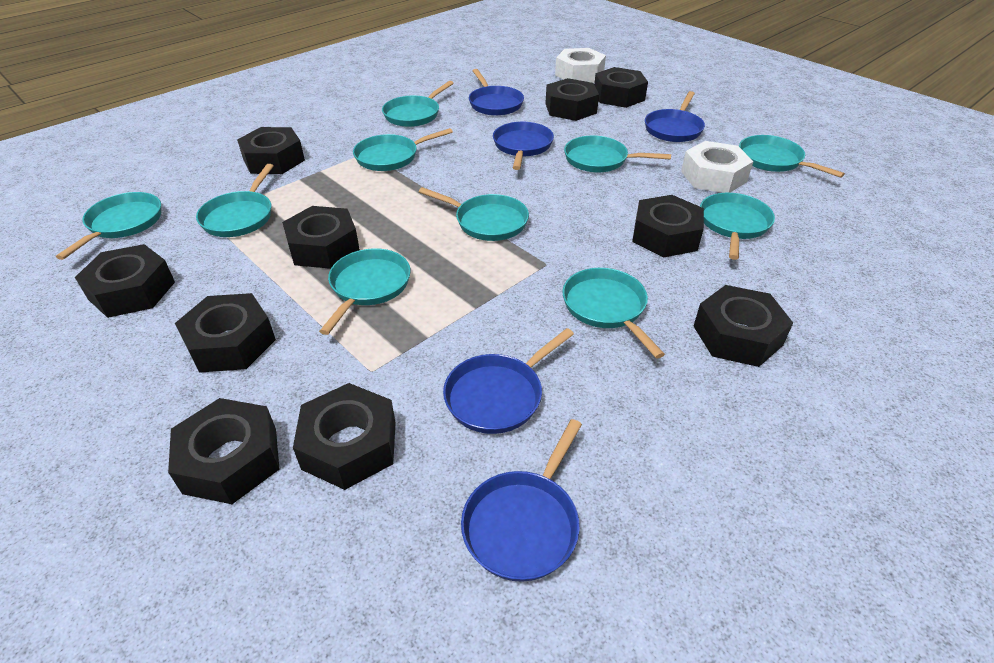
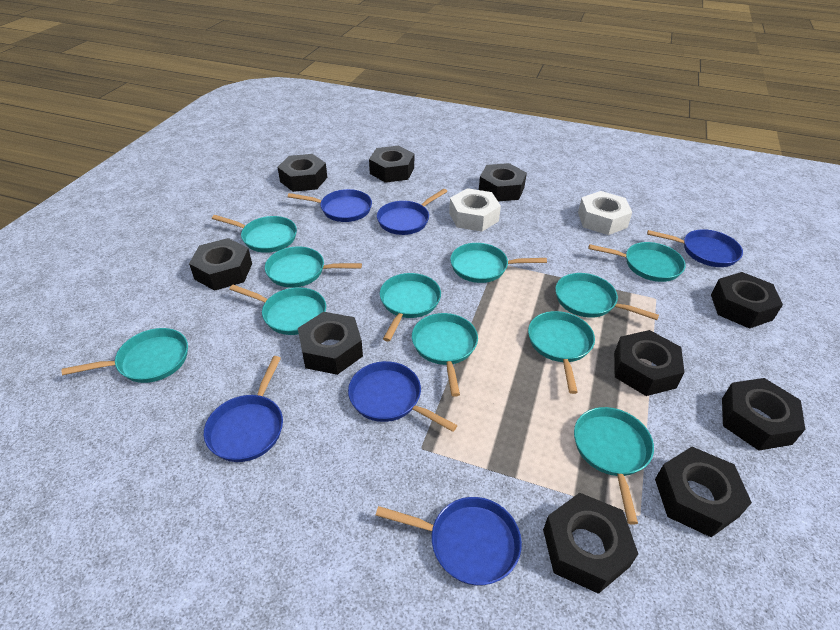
blue pan: [443,328,574,434] [461,419,582,582] [469,69,524,116] [493,122,554,170] [645,91,705,142] = 5 -> [204,356,283,462] [288,189,372,222] [348,361,458,432] [375,497,522,585] [377,189,448,235] [647,229,743,267] = 6
turquoise pan: [56,192,161,260] [196,164,274,237] [319,248,411,335] [353,128,453,171] [382,81,454,127] [419,187,529,241] [563,268,665,358] [564,136,671,172] [700,193,775,260] [739,135,845,178] = 10 -> [62,328,188,383] [212,215,297,253] [229,285,326,335] [265,247,362,288] [380,273,441,342] [412,313,478,397] [450,243,547,283] [528,311,595,394] [555,273,659,320] [574,407,654,525] [588,242,686,282] = 11

